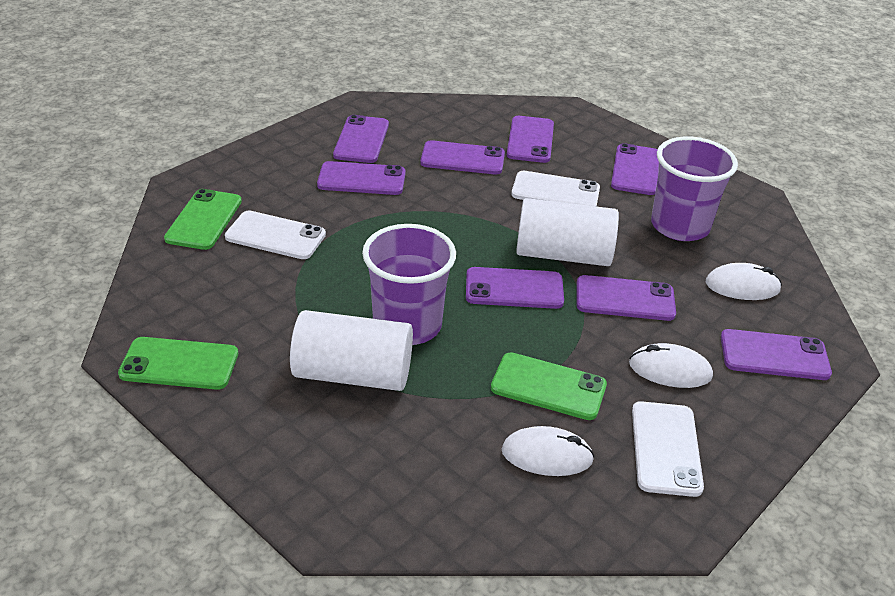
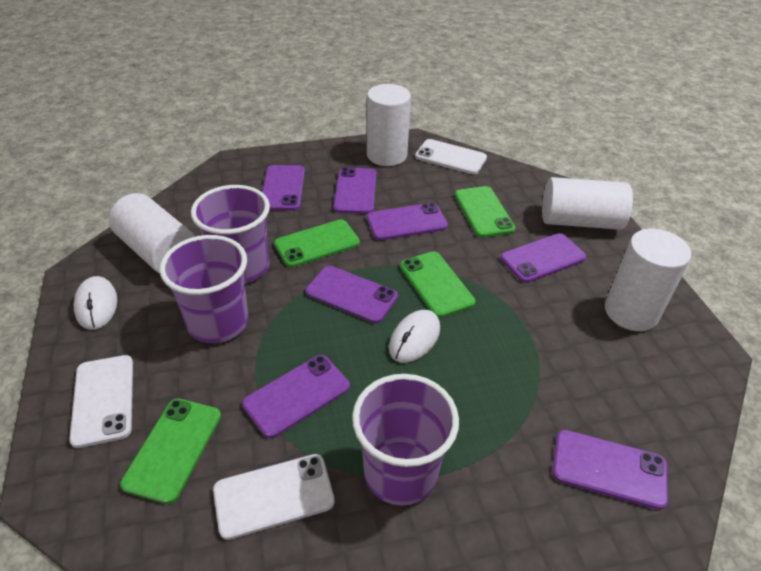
green phone: [118,337,238,390] [164,189,242,250] [491,352,607,420] = 3 -> [120,398,221,504] [274,219,360,267] [400,251,475,318] [455,186,516,238] = 4
purple cup: [362,224,456,345] [651,137,738,241] = 2 -> [160,235,249,343] [191,185,270,284] [352,374,459,506] = 3
purple phone: [317,161,406,195] [333,115,389,163] [420,140,505,175] [466,267,564,309] [507,116,554,163] [577,275,676,321] [611,143,659,195] [721,329,832,380] = 8 -> [242,355,350,438] [262,165,305,211] [306,266,398,324] [334,167,376,214] [367,203,448,240] [501,233,587,283] [552,430,668,510] = 7
white cylinder: [290,310,413,391] [516,198,619,266] = 2 -> [109,193,196,273] [367,84,411,166] [542,177,633,230] [605,229,691,331] = 4
white mouse: [501,426,595,476] [629,343,713,388] [706,263,782,300] = 3 -> [74,276,117,330] [389,310,440,363] = 2

